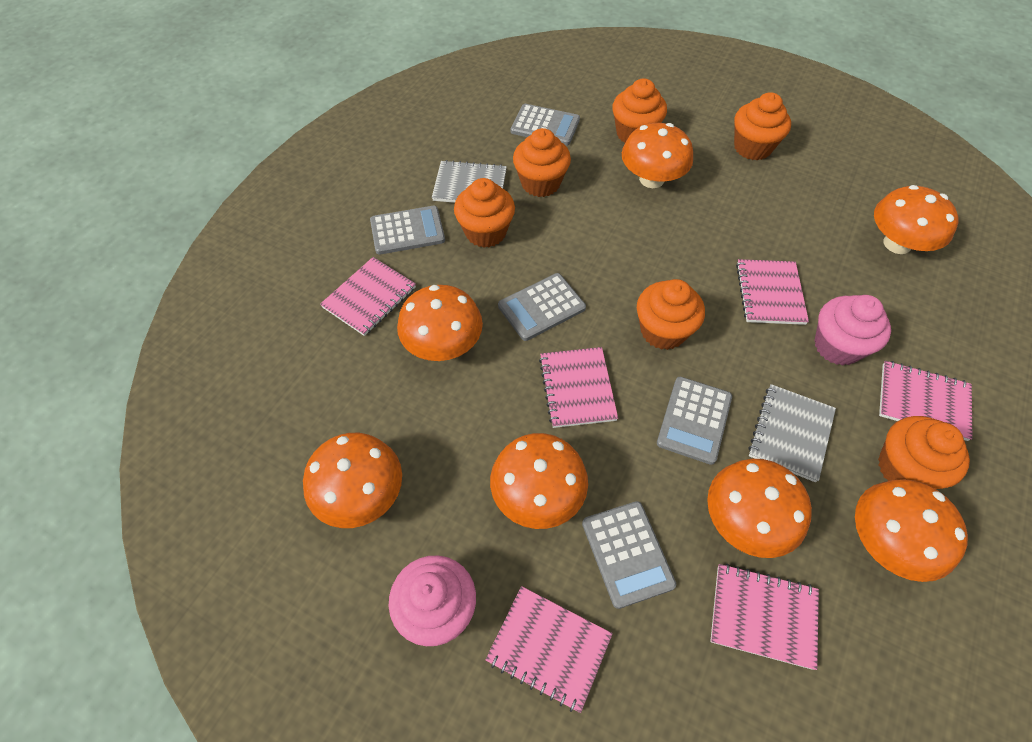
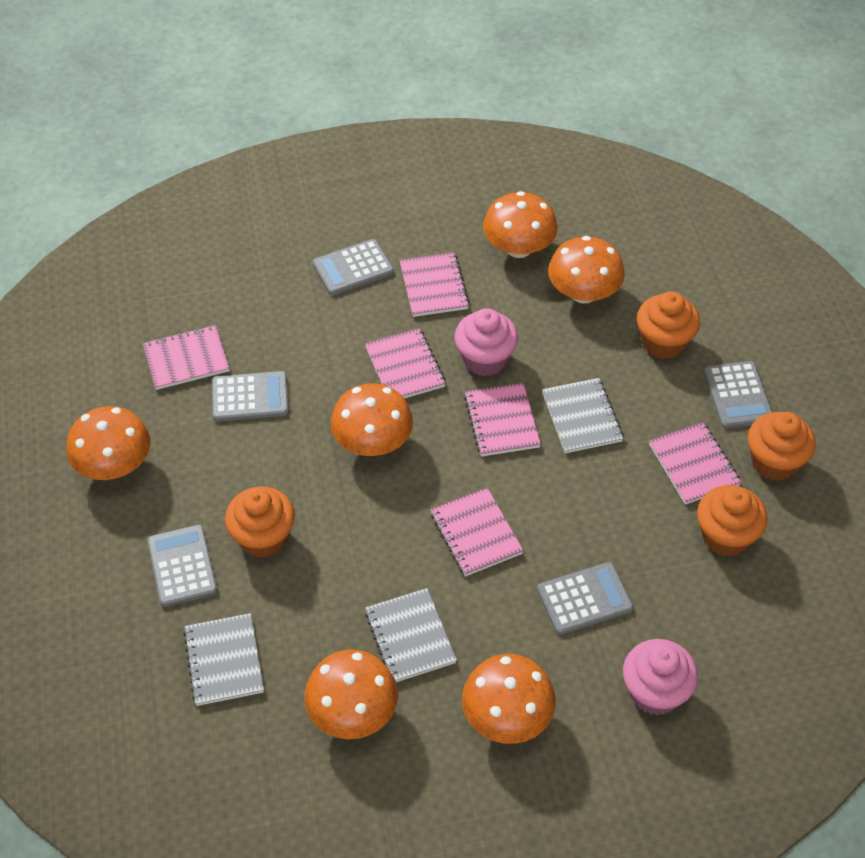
grey notebook: [432,160,507,203] [748,384,836,482] = 2 -> [183,613,264,706] [365,588,457,682] [542,378,624,453] = 3
orange cupcake: [454,178,515,248] [513,128,571,197] [612,78,667,143] [637,279,705,350] [734,92,791,160] [878,416,970,489] = 6 -> [225,487,295,558] [637,291,700,359] [697,485,768,556] [748,412,816,481] = 4
orange mushroom: [303,433,402,528] [397,285,483,361] [490,433,588,529] [622,123,693,188] [707,459,812,558] [855,479,968,582] [874,185,958,254] = 7 -> [66,406,151,480] [304,650,398,739] [331,383,413,456] [462,654,556,744] [483,191,557,258] [548,236,625,304] = 6

